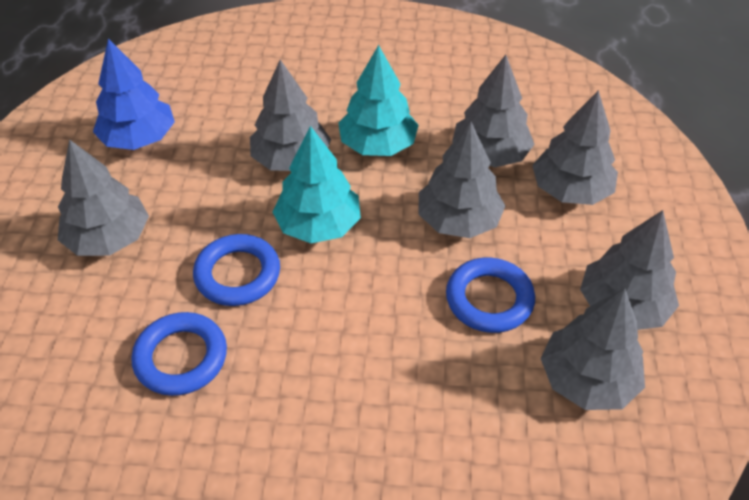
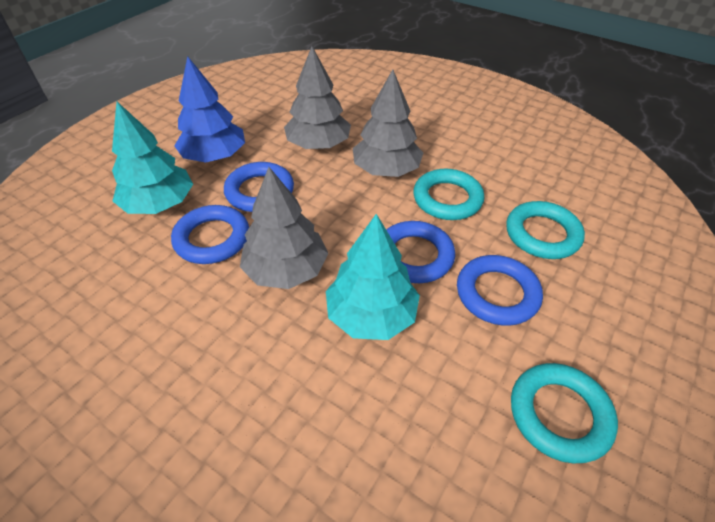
blue ring: [131,312,227,396] [193,234,280,306] [446,257,535,333] = 3 -> [171,205,249,264] [224,162,294,212] [386,221,455,283] [457,255,543,326] = 4
grey tree: [58,139,149,256] [250,59,331,171] [419,122,505,238] [452,55,534,167] [532,90,618,205] [541,288,645,410] [580,210,679,330] = 7 -> [240,167,329,289] [284,46,351,149] [353,69,423,177] = 3
turquoise ring: none = 0 -> [414,169,484,220] [506,201,585,259] [511,363,618,463] = 3

